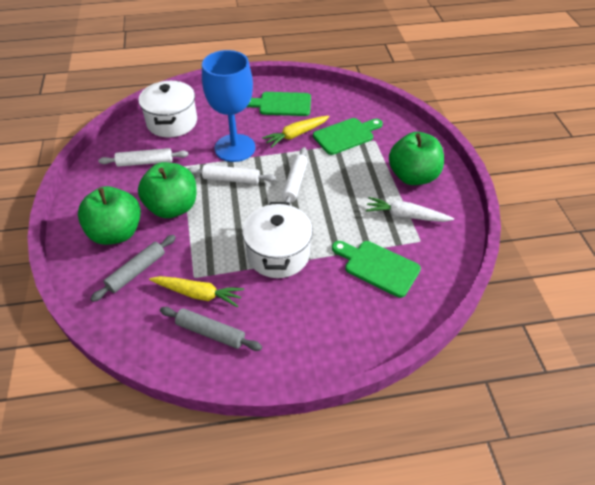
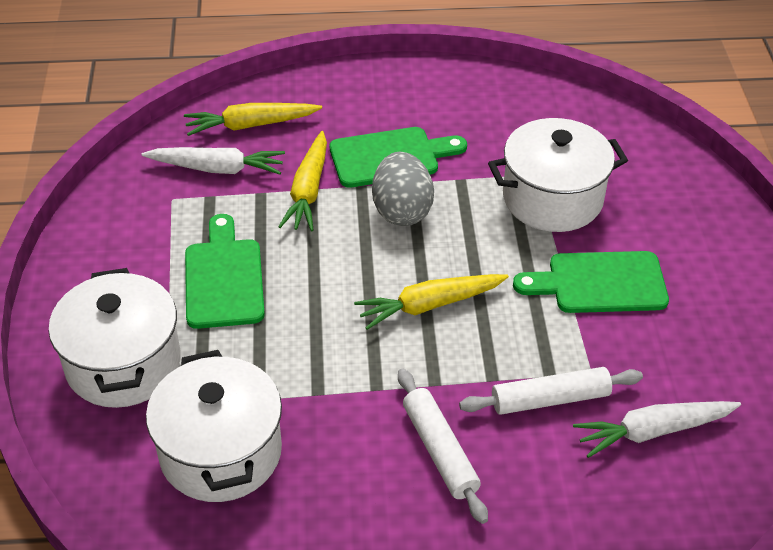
blue goblet: [202,50,255,162] = 1 -> none = 0
green apple: [78,186,141,245] [138,162,196,218] [389,132,444,185] = 3 -> none = 0
grey egg: none = 0 -> [372,152,434,226] = 1
grey rolling pin: [90,235,176,302] [160,307,262,351] = 2 -> none = 0
white carrot: [366,197,454,222] = 1 -> [141,147,285,174] [573,401,741,458] = 2
white pot: [139,81,197,137] [242,202,313,278] = 2 -> [48,268,181,408] [146,350,282,502] [488,118,628,232] = 3
white rolling pin: [98,148,188,167] [187,165,276,184] [282,147,308,203] = 3 -> [398,368,488,524] [459,367,643,415] = 2
yellow carrot: [149,276,244,307] [262,116,330,148] = 2 -> [184,103,322,136] [278,131,327,231] [354,274,509,330] = 3

